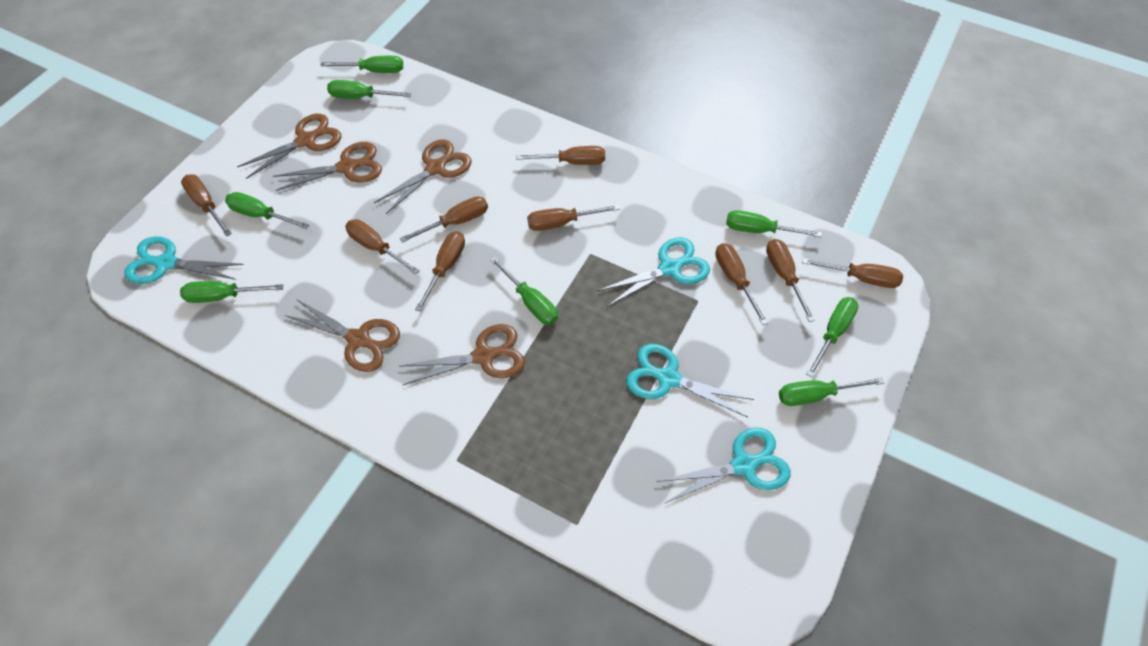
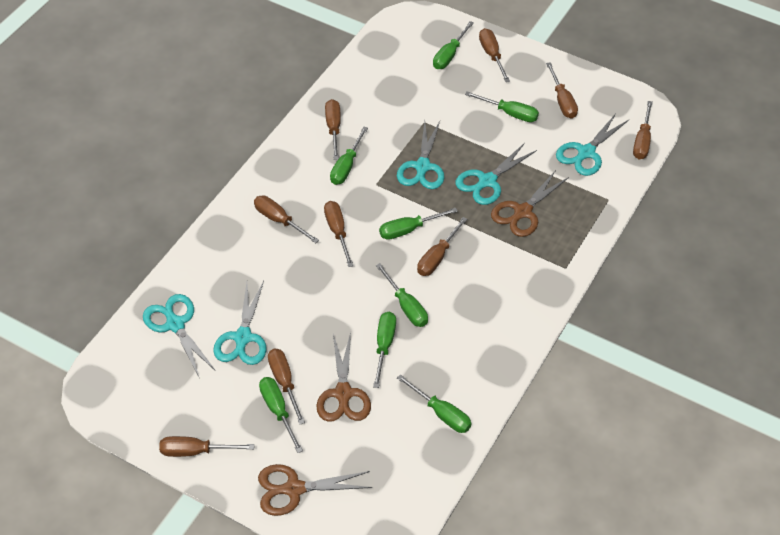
brown scissors: [237,114,342,179] [273,142,382,191] [285,299,400,372] [374,139,472,214] [399,324,525,385] = 5 -> [258,464,372,516] [316,332,371,422] [491,170,569,237] = 3
turquoise scissors: [125,236,244,284] [597,237,710,307] [626,344,754,417] [656,428,791,503] = 4 -> [143,294,216,377] [213,281,266,365] [397,121,444,189] [455,143,537,205] [556,114,629,176] = 5

